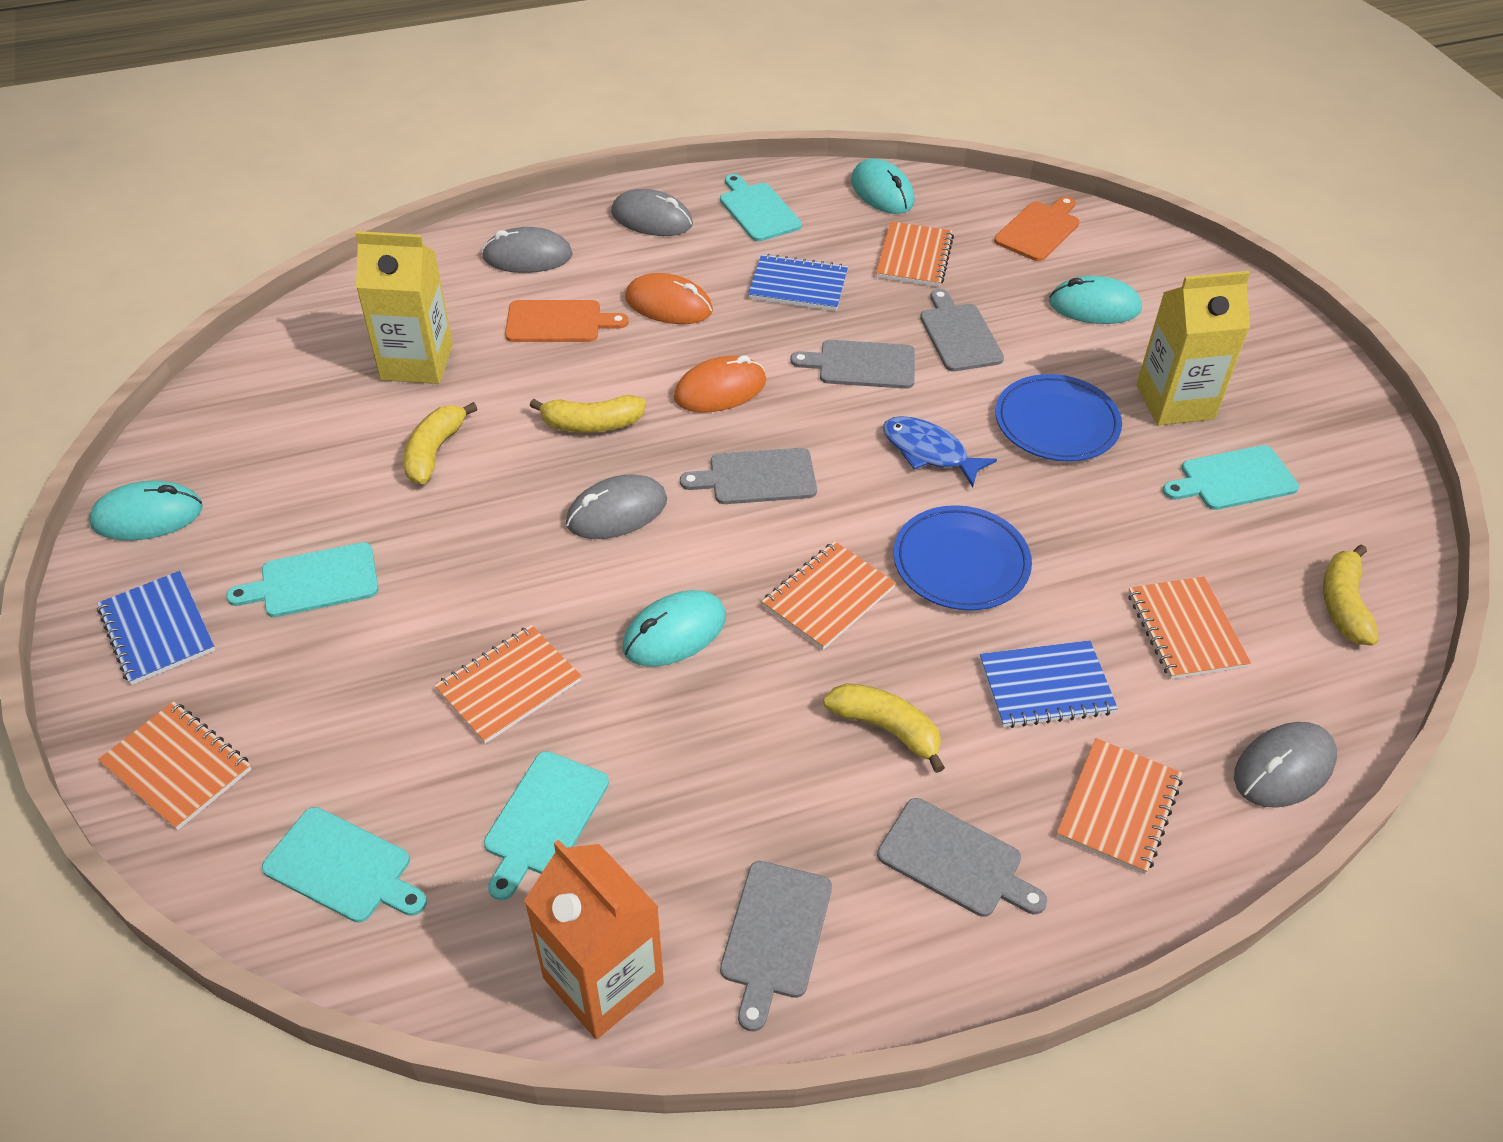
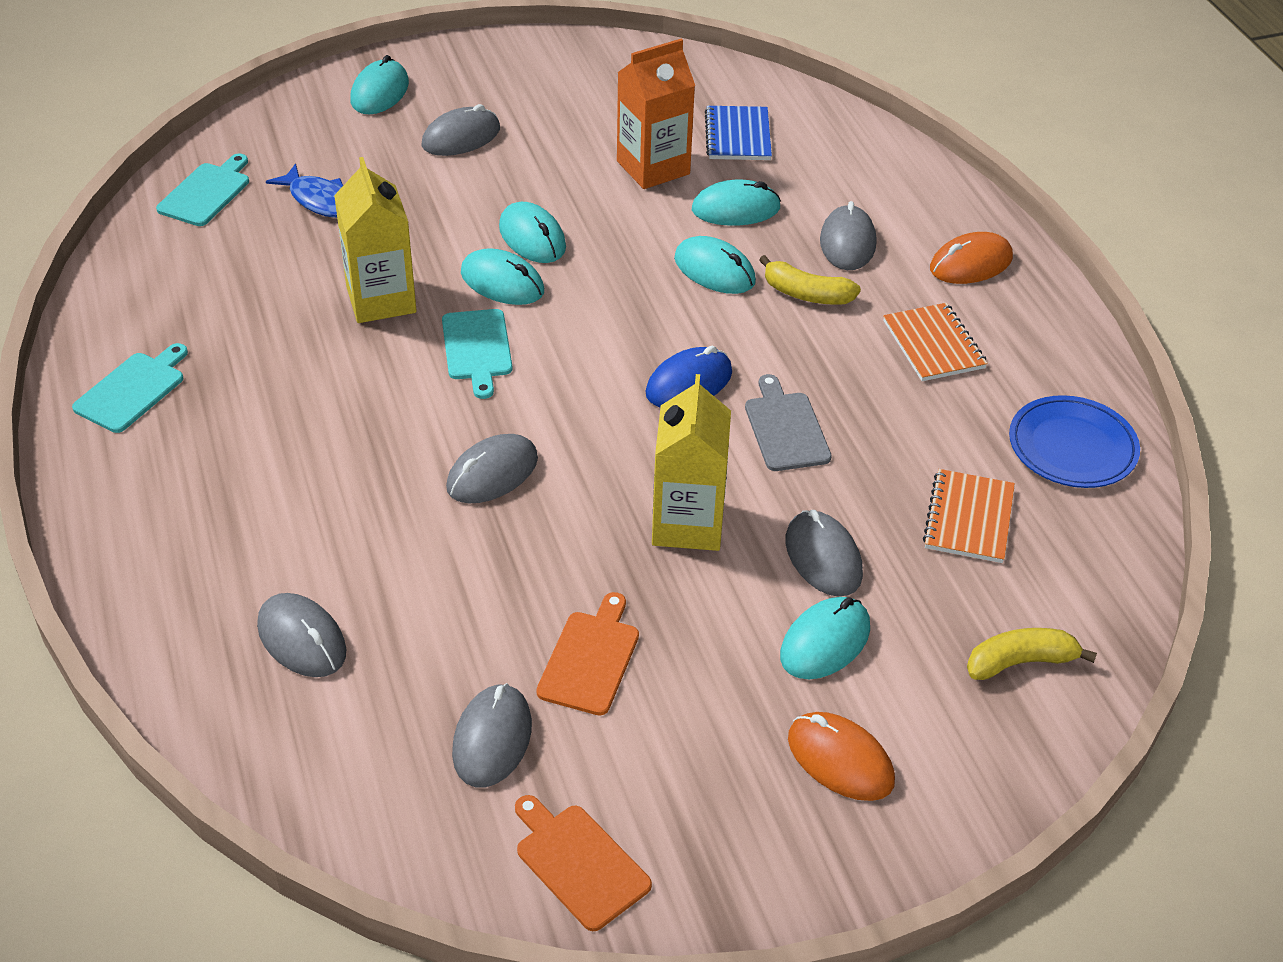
blue mouse: none = 0 -> [646,346,732,408] = 1
blue notebook: [97,571,215,685] [748,254,848,311] [980,640,1118,728] = 3 -> [705,106,772,160] = 1
blue plate: [894,505,1032,611] [995,374,1122,461] = 2 -> [1009,395,1140,488] = 1
grey cutting board: [680,448,817,504] [720,861,832,1032] [790,340,915,389] [877,798,1047,917] [920,289,1004,371] = 5 -> [745,374,832,471] = 1
grey mouse: [482,227,573,273] [566,475,667,539] [611,189,693,236] [1234,722,1337,808] = 4 -> [257,593,346,677] [421,104,500,156] [446,434,538,503] [452,683,532,788] [785,510,863,596] [820,201,876,270] = 6
orange notebook: [98,701,252,830] [435,625,582,744] [762,541,896,650] [876,221,954,287] [1056,738,1183,874] [1128,577,1251,679] = 6 -> [883,303,988,381] [923,469,1015,563] = 2
turquoise cutting board: [226,542,378,617] [262,807,427,923] [484,751,609,900] [720,174,802,242] [1162,445,1299,510] = 5 -> [72,343,188,433] [156,153,249,226] [442,309,513,399] = 3
turquoise mouse: [89,481,203,541] [622,590,726,667] [851,158,915,214] [1049,276,1142,324] = 4 -> [350,55,409,114] [461,248,544,305] [499,202,566,263] [674,236,756,294] [692,179,781,226] [780,597,870,679] = 6
yellow banana: [403,402,477,484] [529,395,646,433] [823,683,945,773] [1323,544,1379,645] = 4 -> [759,255,861,305] [967,628,1097,680] = 2

